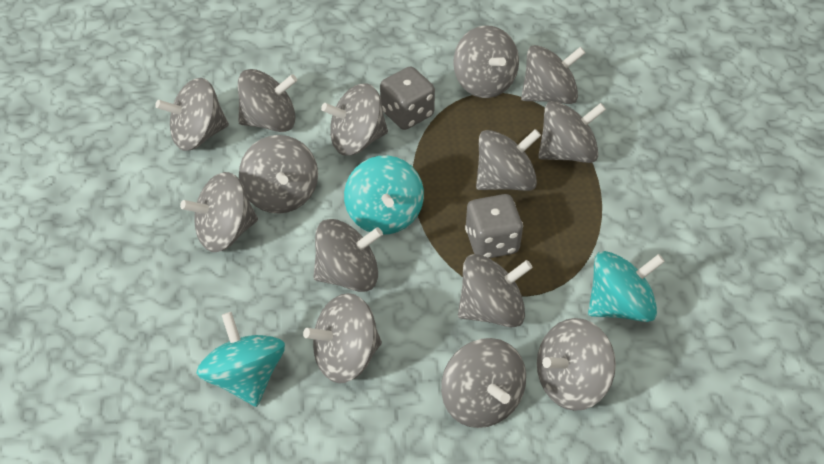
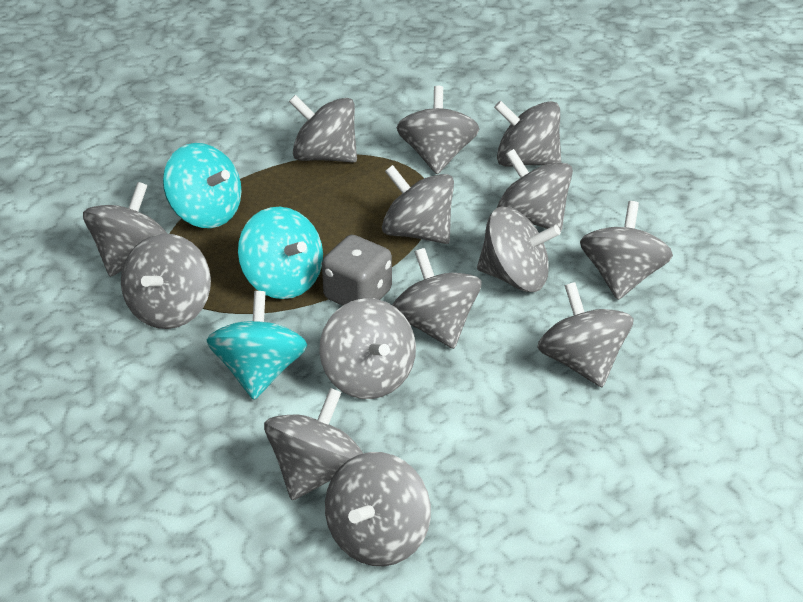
grey dice: [380,66,435,130] [465,194,523,258] = 2 -> [322,235,392,306] = 1

